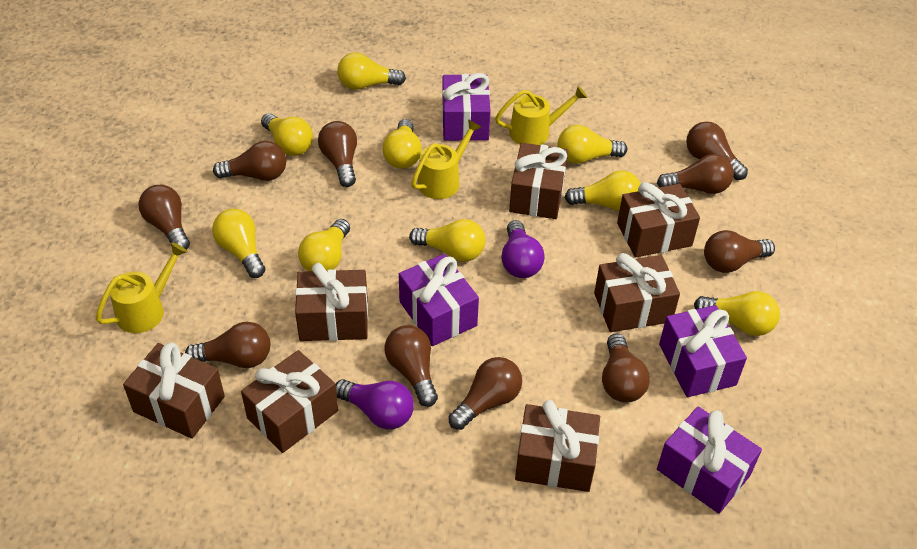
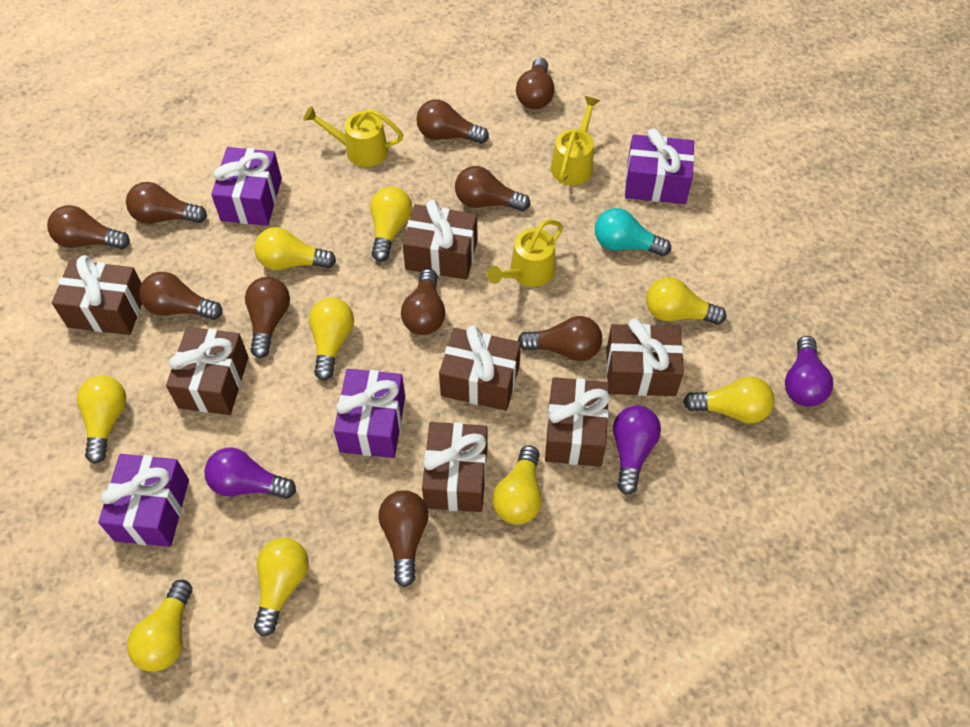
purple light bulb: [336,379,414,429] [501,220,545,278] = 2 -> [204,448,296,499] [613,406,661,495] [785,336,833,407] = 3
turquoise light bulb: none = 0 -> [595,208,671,256] = 1

